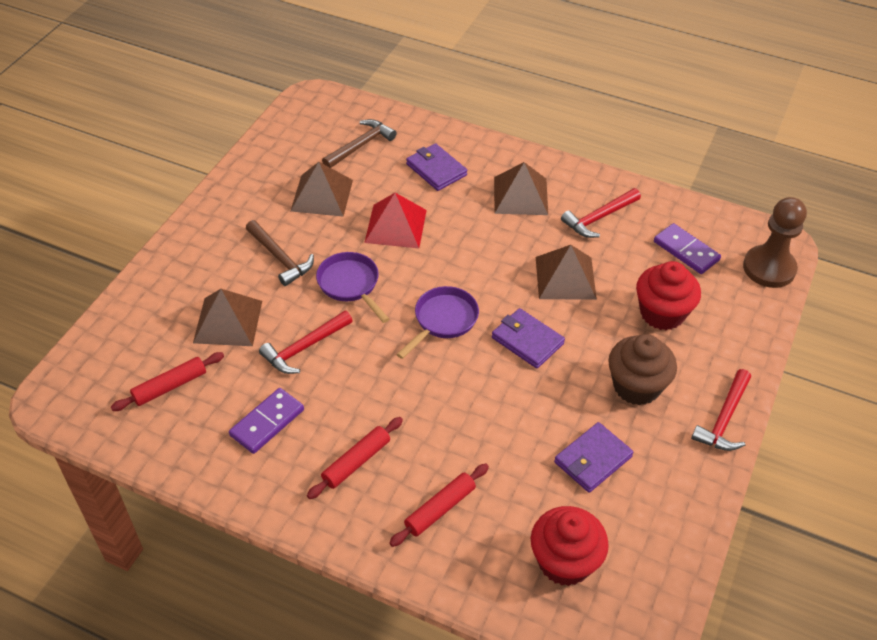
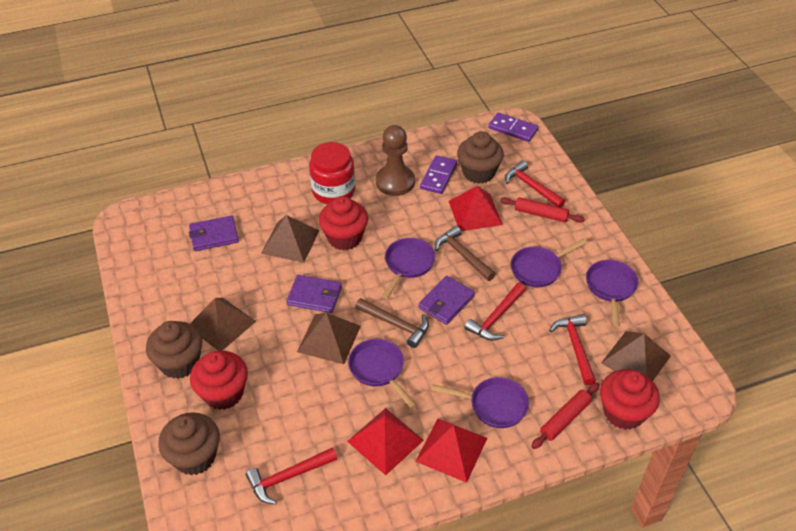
brown cupcake: [608,334,677,405] = 1 -> [146,321,202,379] [158,412,220,475] [457,131,504,184] = 3
purple pan: [316,252,389,323] [396,286,479,359] = 2 -> [348,339,416,409] [382,238,435,299] [431,377,529,428] [511,238,588,287] [586,260,638,327] = 5
red cupcake: [531,506,609,586] [636,261,701,330] = 2 -> [190,351,248,410] [319,196,368,250] [600,369,660,430] = 3
red hammer: [259,311,353,374] [561,188,641,238] [691,369,751,451] = 3 -> [246,448,337,505] [464,283,526,341] [505,161,565,207] [549,314,596,385] = 4
red jar: none = 0 -> [309,142,355,204] = 1
red pyramid: [364,193,427,248] = 1 -> [347,408,424,475] [416,419,487,483] [449,186,503,231] = 3
red rolling pin: [111,352,224,411] [307,417,403,499] [389,464,489,547] = 3 -> [500,197,585,223] [531,382,600,449] = 2

